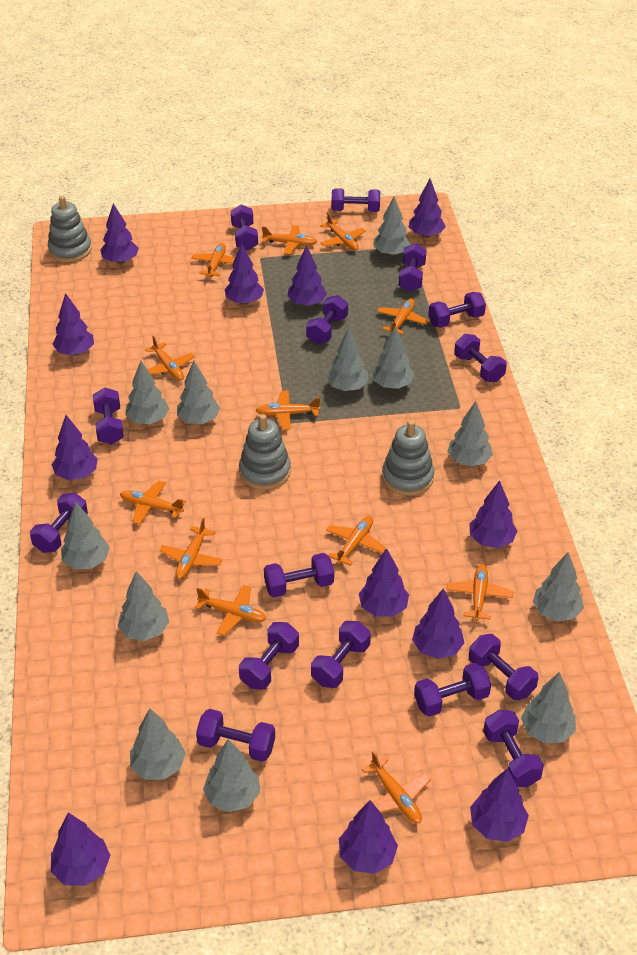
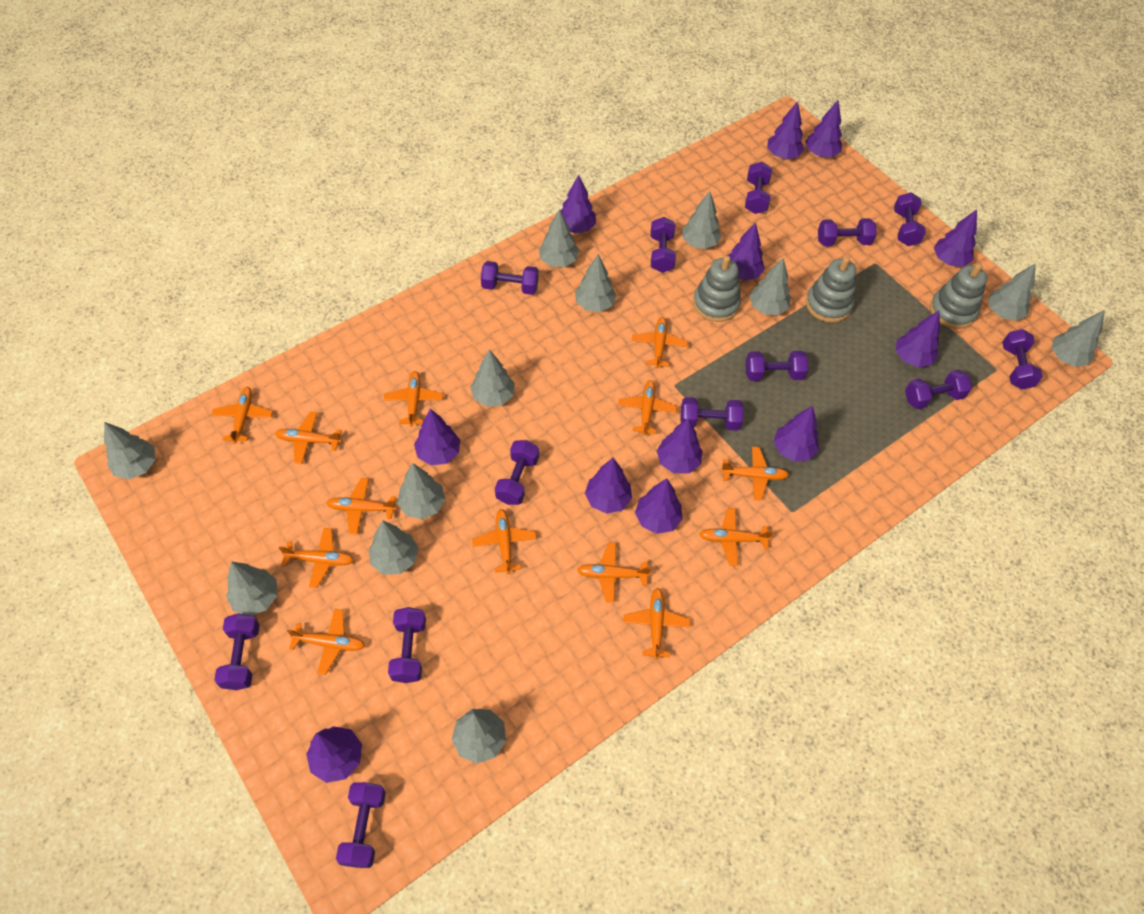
orange plane: [120,481,186,525] [145,336,195,381] [159,518,223,579] [191,243,235,277] [195,585,266,636] [256,391,320,430] [262,225,317,255] [320,213,366,251] [326,516,386,566] [362,751,431,824] [377,298,429,335] [446,564,513,621] = 12 -> [211,387,273,444] [275,412,342,464] [278,528,354,588] [287,609,365,675] [326,478,397,535] [384,371,443,427] [472,509,537,574] [577,542,651,603] [618,380,677,435] [623,588,690,660] [632,317,688,368] [699,508,773,566] [720,447,789,500] = 13
purple dumbbell: [30,492,88,553] [93,387,124,445] [196,709,275,762] [231,205,258,251] [239,622,299,690] [264,553,334,598] [306,295,348,344] [311,621,371,688] [331,188,380,212] [399,243,426,292] [414,663,491,717] [428,292,486,328] [454,334,507,382] [469,634,539,700] [483,710,544,787] = 15 -> [214,613,260,690] [336,782,386,868] [388,607,426,683] [481,261,539,295] [495,440,539,505] [651,217,676,273] [680,397,744,431] [745,162,772,214] [745,351,808,381] [818,218,877,246] [894,192,926,246] [905,370,972,409] [1002,329,1043,389] = 13

